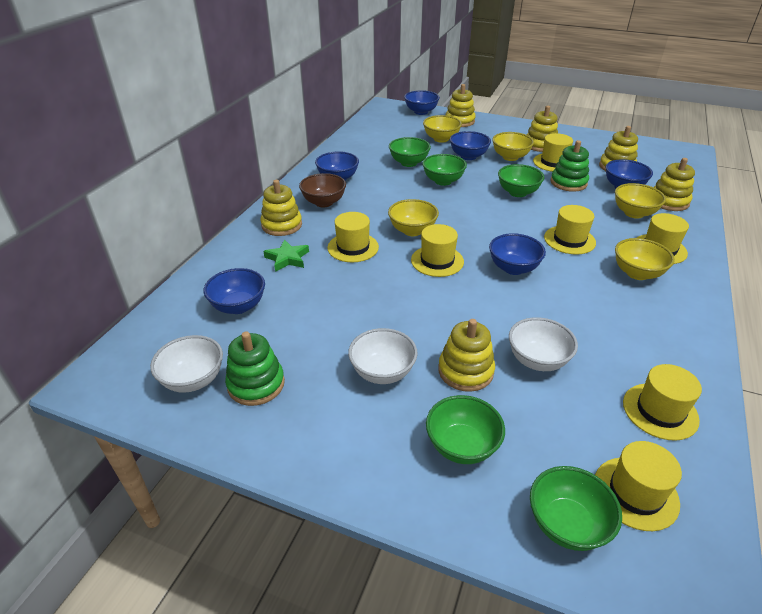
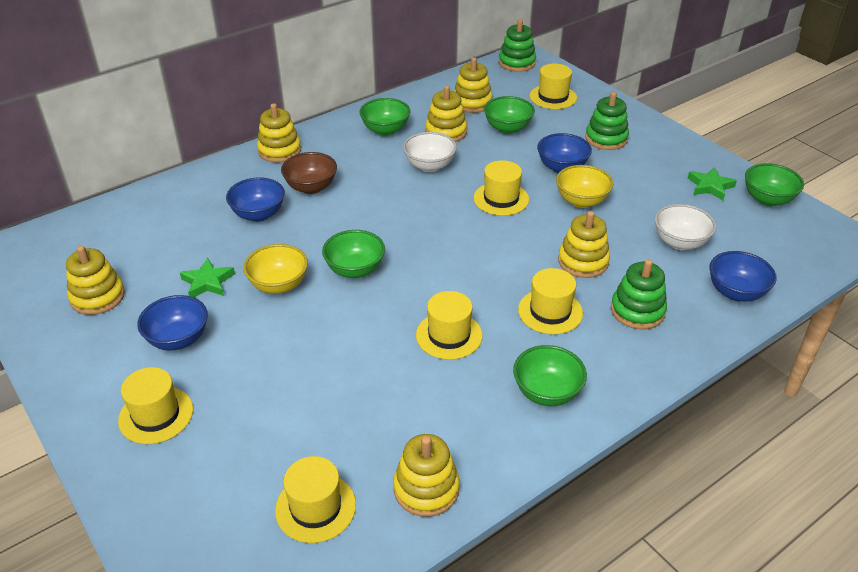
blue bowl: [204,268,265,314] [315,151,359,181] [404,90,440,115] [450,131,491,160] [489,233,546,275] [605,159,653,188] = 6 -> [137,295,208,350] [226,177,285,222] [537,133,592,173] [710,251,777,301] = 4
green stacking toy: [225,331,285,406] [550,140,589,192] = 2 -> [499,19,536,72] [585,92,629,150] [611,259,667,329] = 3
green star: [263,239,309,272] = 1 -> [180,258,235,297] [688,167,737,200] = 2
white bowl: [150,335,223,393] [348,328,418,384] [509,317,578,371] = 3 -> [403,132,457,172] [654,204,716,250] = 2
yellow bowl: [388,199,439,236] [423,115,462,143] [492,132,534,161] [615,183,666,219] [615,238,675,280] = 5 -> [243,244,308,294] [556,165,614,208] = 2
yellow hat: [327,212,379,262] [411,224,464,277] [533,133,573,172] [544,205,596,255] [595,441,682,531] [623,364,702,441] [637,213,689,264] = 7 -> [118,367,193,444] [275,456,356,543] [416,291,483,360] [474,160,529,216] [518,268,583,335] [530,64,577,109] = 6

